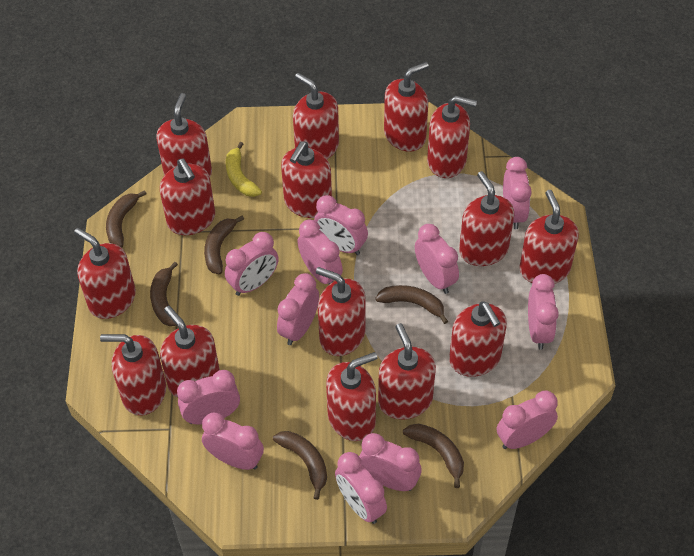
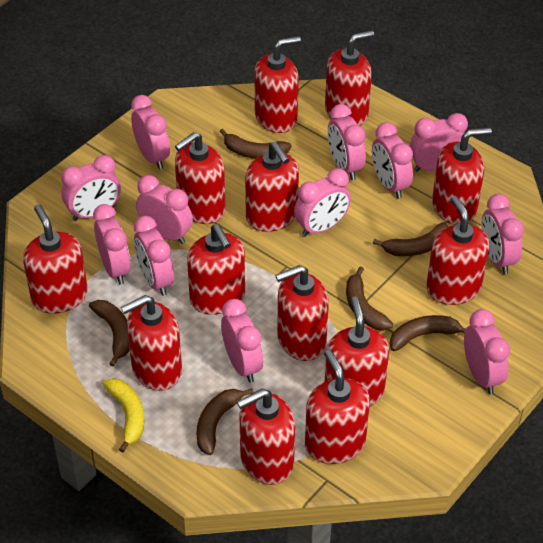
red soap dispenser: [74,228,136,319] [100,334,166,416] [156,93,212,177] [160,159,215,235] [160,306,220,398] [281,141,332,218] [293,73,339,159] [316,267,366,356] [326,352,378,441] [378,323,436,420] [384,62,429,152] [427,96,477,178] [449,301,507,377] [459,171,514,266] [519,190,579,284] = 15 -> [23,205,88,314] [121,295,182,391] [175,132,226,224] [187,224,245,315] [237,389,295,485] [245,142,299,232] [255,36,301,133] [275,265,329,361] [305,350,370,464] [325,30,374,126] [325,297,389,406] [426,196,489,305] [432,127,492,225] = 13

